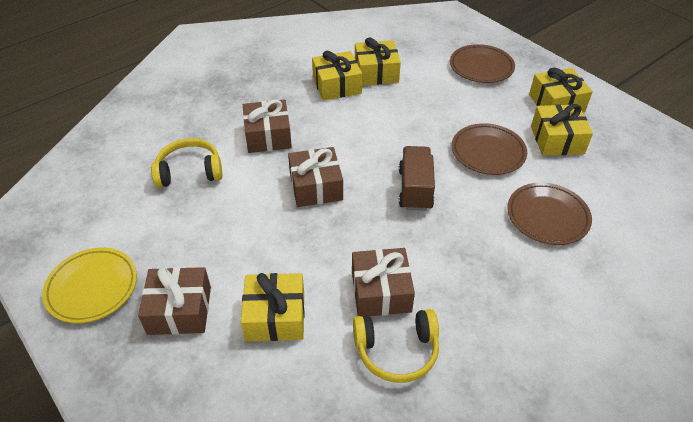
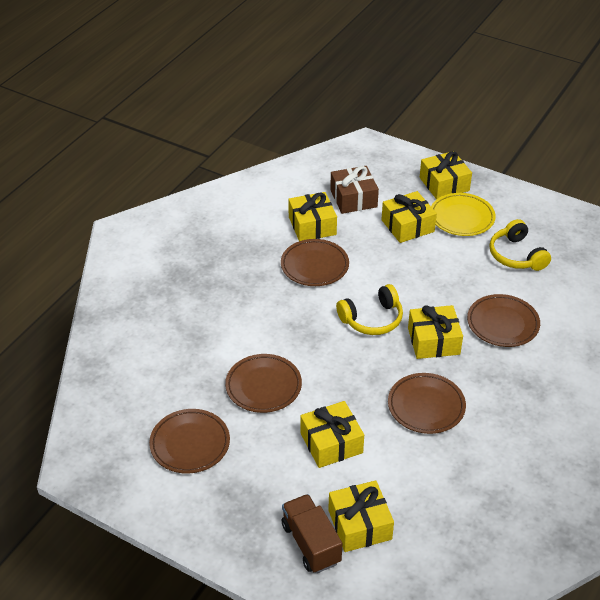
brown gift: [138,267,211,335] [243,99,292,153] [288,147,343,207] [352,248,415,317] = 4 -> [330,166,379,214] = 1
brown plate: [450,44,515,83] [452,123,527,175] [507,183,592,245] = 3 -> [149,409,230,473] [225,354,302,413] [281,239,349,286] [388,373,466,434] [467,294,540,347] = 5
yellow gift: [241,273,305,341] [312,51,362,101] [355,37,401,85] [529,67,593,112] [531,104,593,156] = 5 -> [288,192,337,241] [300,401,364,468] [328,480,394,552] [382,191,437,243] [408,305,463,359] [420,151,472,200] = 6

